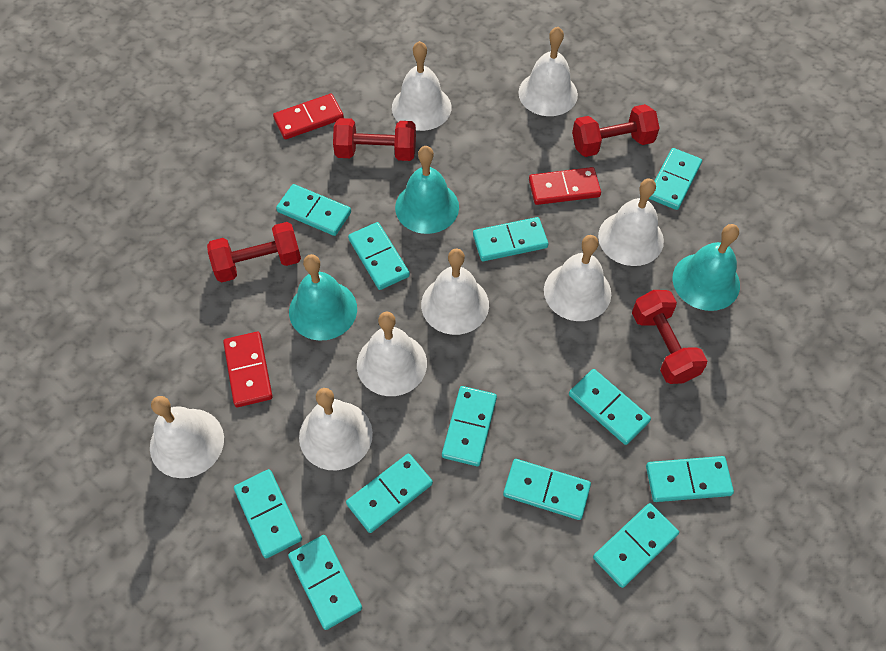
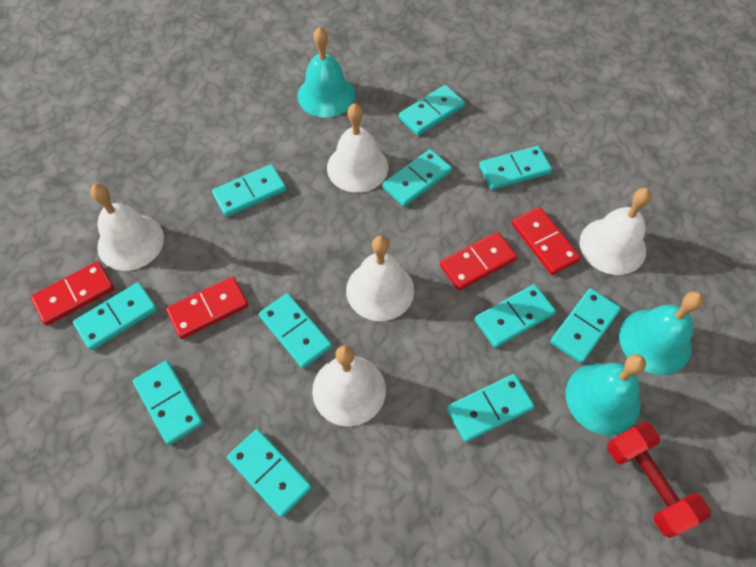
red domino: [223,332,273,407] [273,94,344,139] [529,167,601,205] = 3 -> [31,261,114,325] [166,276,248,339] [440,232,517,291] [512,207,581,275] = 4
red dumbbell: [207,222,301,282] [333,118,416,161] [572,104,660,157] [632,290,707,384] = 4 -> [607,422,711,538] = 1
turquoise domino: [234,469,302,558] [276,184,351,236] [288,535,362,630] [346,453,433,533] [348,222,410,290] [442,386,497,466] [473,217,548,261] [503,459,591,520] [569,369,651,445] [593,503,679,588] [646,456,734,502] [649,148,702,210] = 12 -> [73,282,157,351] [133,361,203,445] [212,164,286,217] [227,429,312,517] [259,293,332,369] [383,149,452,207] [399,85,465,136] [447,374,534,442] [475,284,556,348] [479,146,552,190] [550,288,621,363] = 11
white bell: [150,396,224,478] [299,388,373,470] [357,312,427,396] [392,41,451,131] [421,249,489,335] [518,27,578,116] [544,235,611,321] [598,178,664,266] = 8 -> [90,184,164,271] [312,345,386,426] [327,103,388,193] [346,235,414,321] [579,188,652,275] = 5

